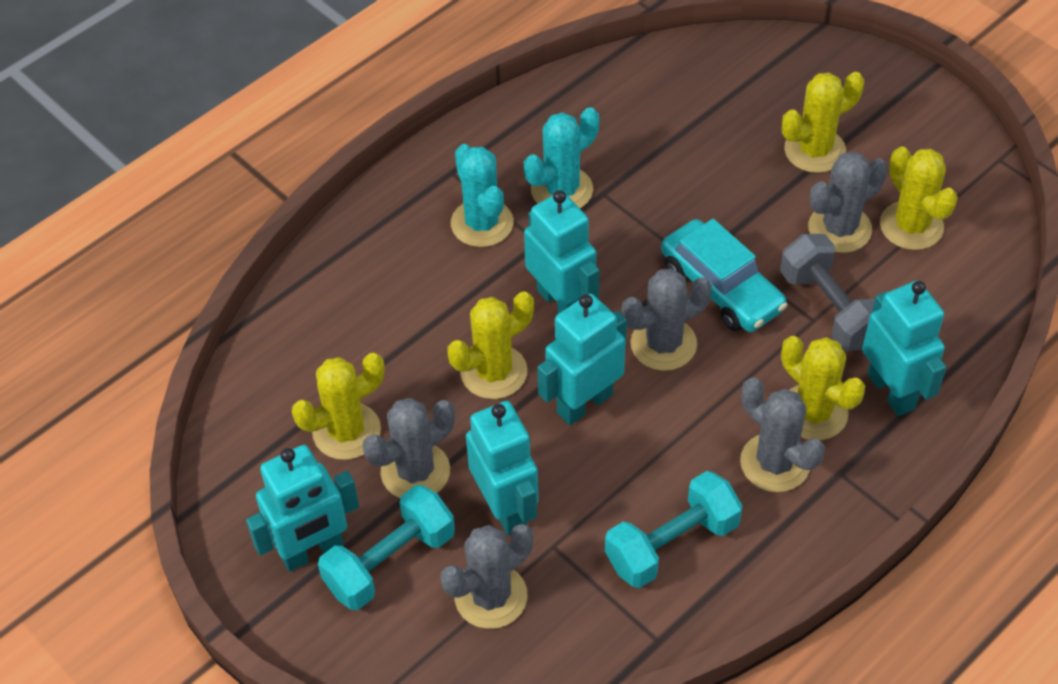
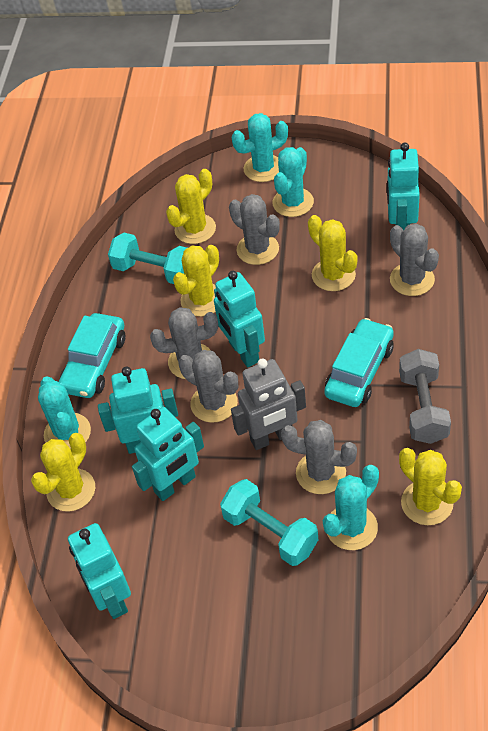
grey robot: none = 0 -> [231,359,306,450] = 1
turquoise cactus: [451,144,514,247] [524,107,599,208] = 2 -> [38,376,91,449] [232,113,288,182] [273,147,314,217] [323,465,379,550] = 4
turquoise car: [661,219,787,332] = 1 -> [59,313,125,398] [324,318,394,407] = 2

